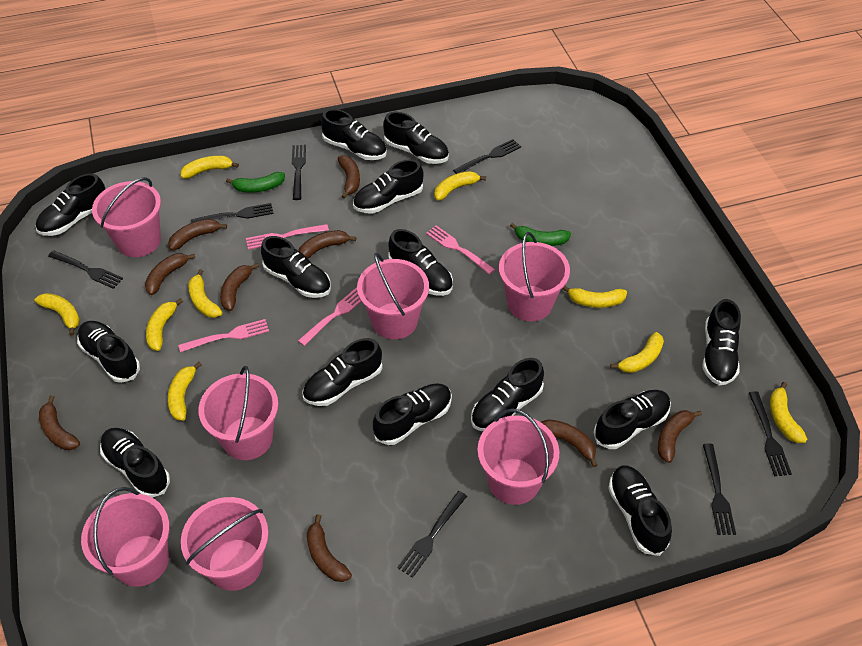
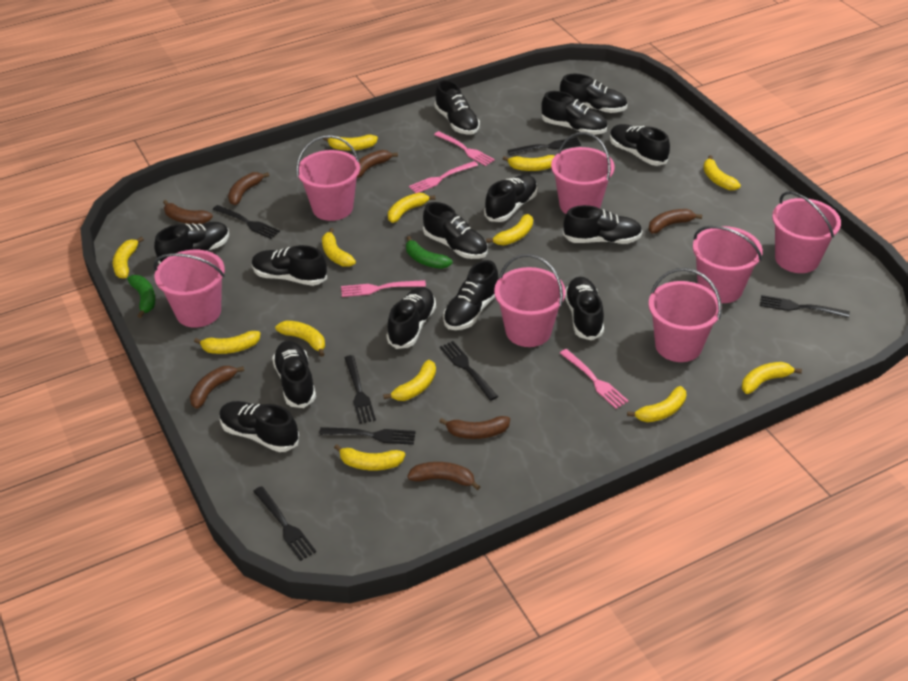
brown banana: [39,395,80,450] [145,253,195,295] [168,219,227,251] [220,263,259,311] [298,230,356,258] [307,514,352,582] [338,155,360,199] [541,419,598,467] [658,410,702,463] = 9 -> [163,200,213,224] [190,366,244,409] [228,172,269,205] [357,150,398,178] [407,462,480,490] [439,416,510,439] [648,209,702,234] = 7
yellow banana: [35,293,80,336] [146,298,183,351] [168,362,202,421] [181,156,239,179] [188,269,223,318] [434,171,486,201] [562,286,627,308] [610,332,664,373] [770,382,807,443] = 9 -> [113,237,144,279] [194,331,260,354] [275,320,325,357] [322,228,356,267] [323,135,378,151] [334,444,405,471] [383,360,436,401] [388,193,435,223] [486,214,533,245] [503,155,555,171] [627,386,686,422] [703,155,741,190] [742,362,802,394] = 13

